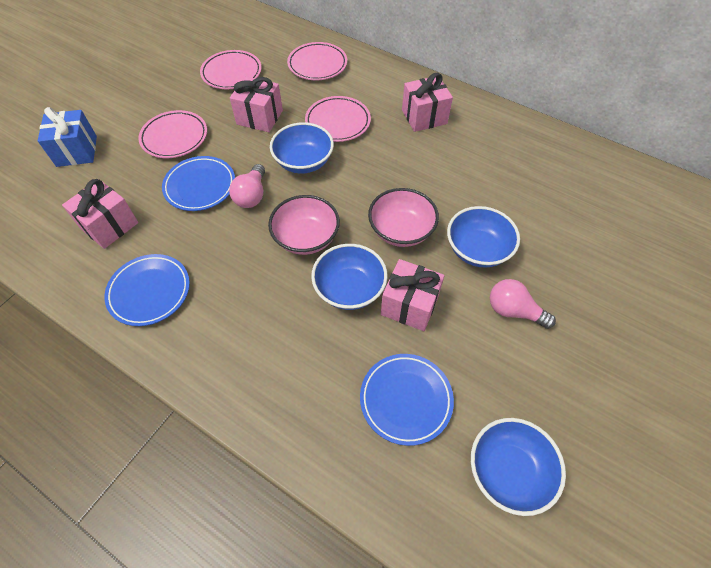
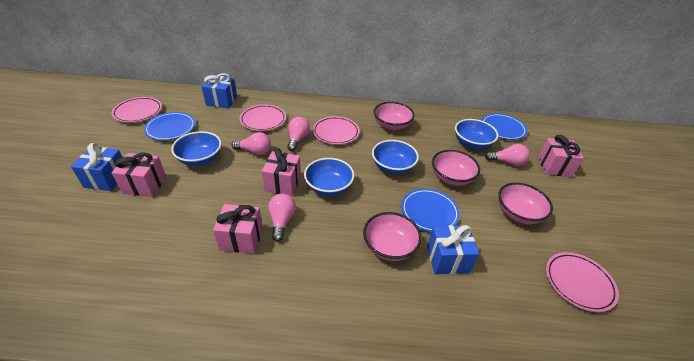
blue gift: [38,107,97,167] = 1 -> [71,143,123,191] [201,73,237,108] [427,225,479,274] = 3
pink bowl: [268,195,340,255] [368,188,439,247] = 2 -> [363,212,422,261] [373,102,414,130] [432,150,480,186] [498,183,553,224] = 4
pink light bulb: [229,164,265,208] [490,279,556,329] = 2 -> [231,132,271,155] [268,194,296,242] [287,117,310,151] [485,144,530,166] = 4

